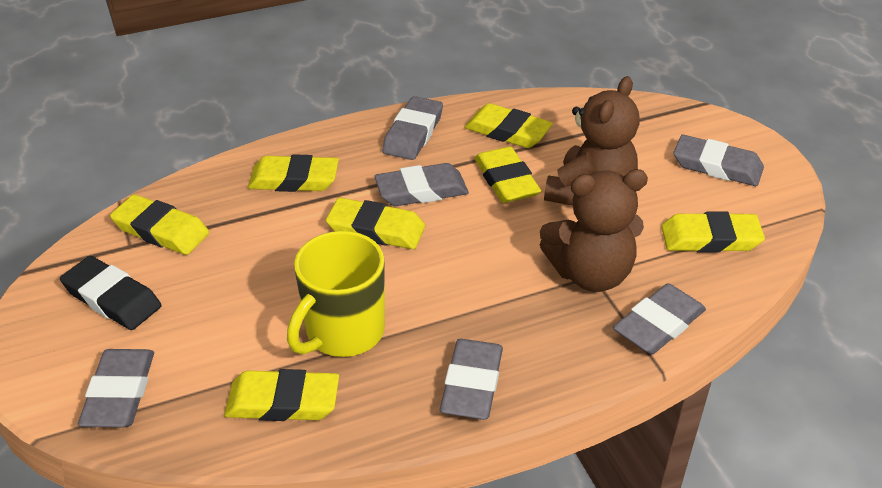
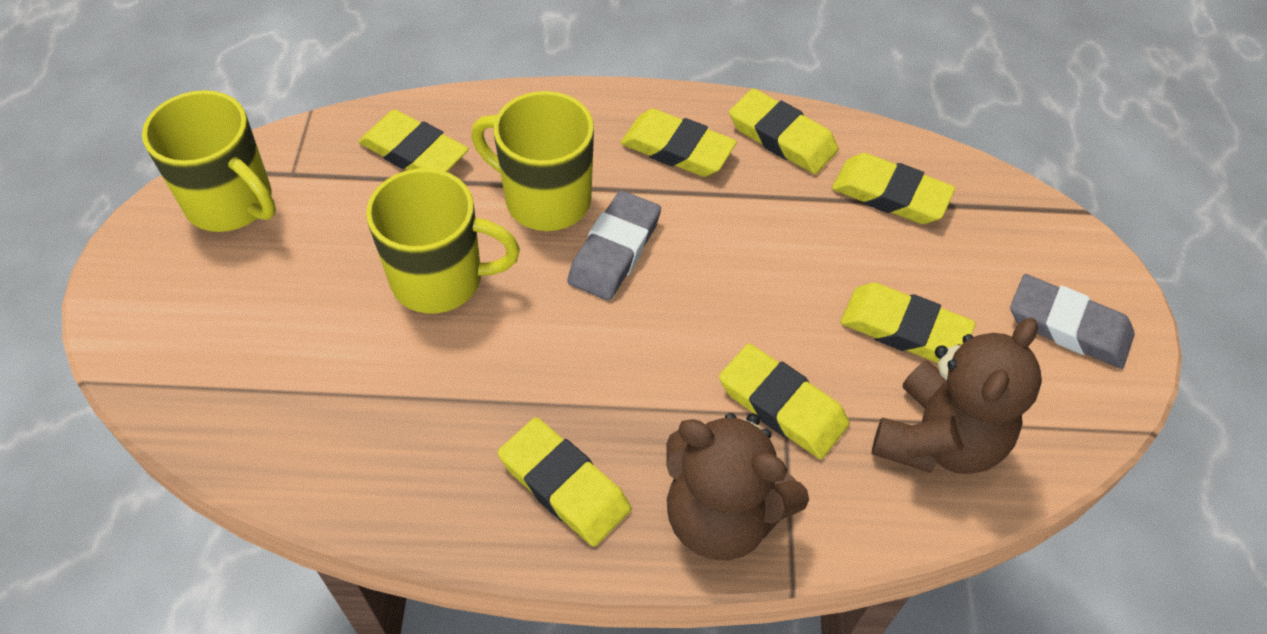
black eraser: [60,256,162,330] = 1 -> none = 0
grey eraser: [78,349,154,427] [374,163,469,206] [382,96,443,160] [440,339,503,420] [613,283,706,355] [673,135,764,186] = 6 -> [567,191,661,301] [1010,274,1135,369] = 2
yellow mug: [287,231,385,357] = 1 -> [142,90,276,232] [366,168,520,314] [471,91,594,231] = 3

